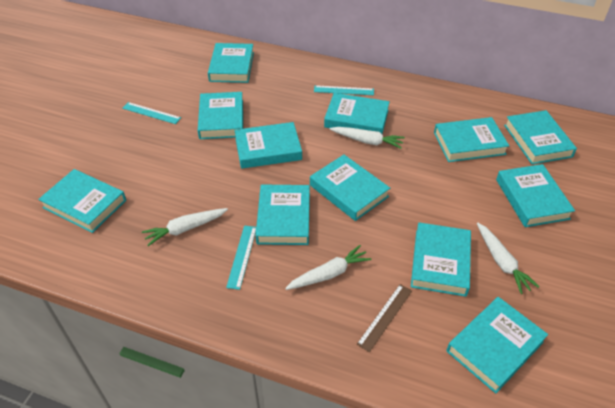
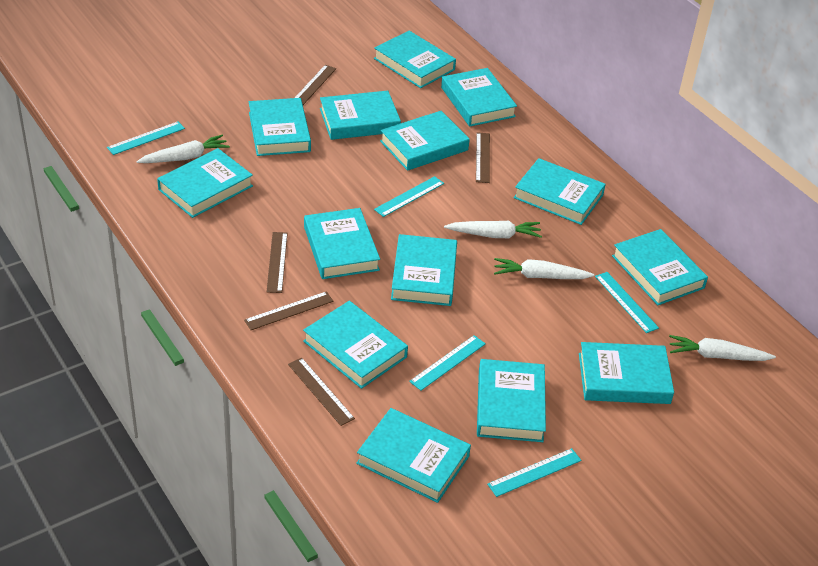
brown ruler: [357,284,412,352] = 1 -> [244,291,333,330] [266,232,288,293] [288,358,355,426] [295,65,336,105] [476,132,490,183] = 5
turquoise book: [38,169,126,233] [198,92,243,139] [208,43,254,83] [234,122,302,169] [256,185,310,245] [310,155,390,221] [324,93,390,134] [411,222,471,297] [434,117,509,162] [446,297,548,394] [496,164,575,227] [504,110,577,164] = 12 -> [157,148,253,218] [249,98,311,156] [303,301,408,389] [304,208,380,279] [320,91,401,140] [356,408,471,503] [374,31,456,88] [380,111,470,171] [391,234,457,306] [441,68,517,127] [477,359,546,442] [514,158,606,225] [579,342,674,404] [612,229,708,305] = 14
turquoise ruler: [122,102,181,124] [226,225,256,290] [314,85,374,95] = 3 -> [107,121,185,155] [374,176,444,217] [409,335,486,391] [487,448,581,497] [595,272,659,333] = 5

